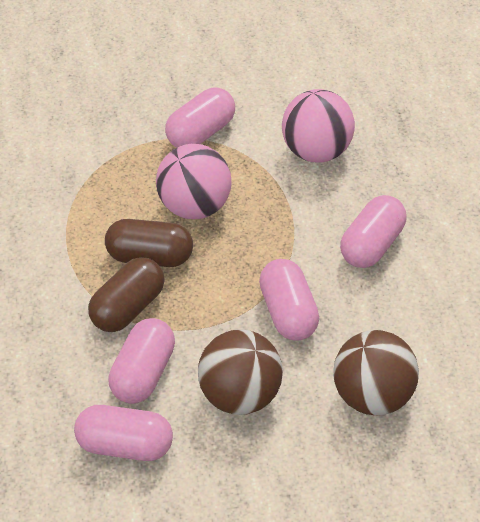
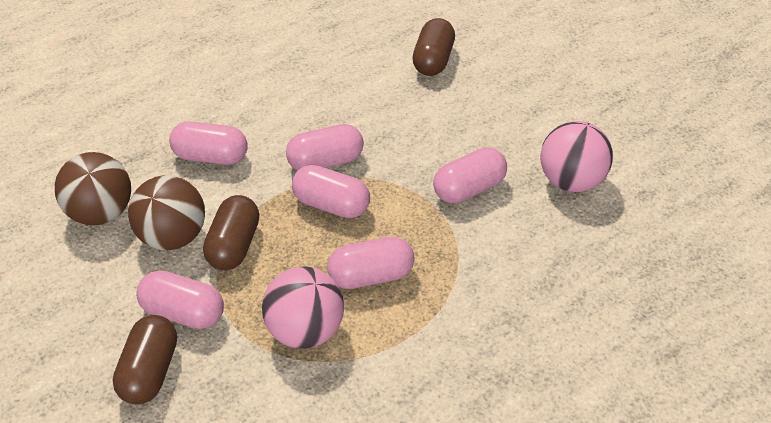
brown capsule: [88,257,164,332] [105,219,193,267] = 2 -> [113,315,177,405] [203,195,259,270] [412,18,455,76] = 3
pink capsule: [74,405,173,461] [108,318,175,404] [165,87,235,148] [259,259,319,341] [340,195,406,268] = 5 -> [136,271,224,329] [169,121,248,165] [286,124,364,171] [292,165,370,218] [327,237,415,289] [433,147,507,203] = 6

